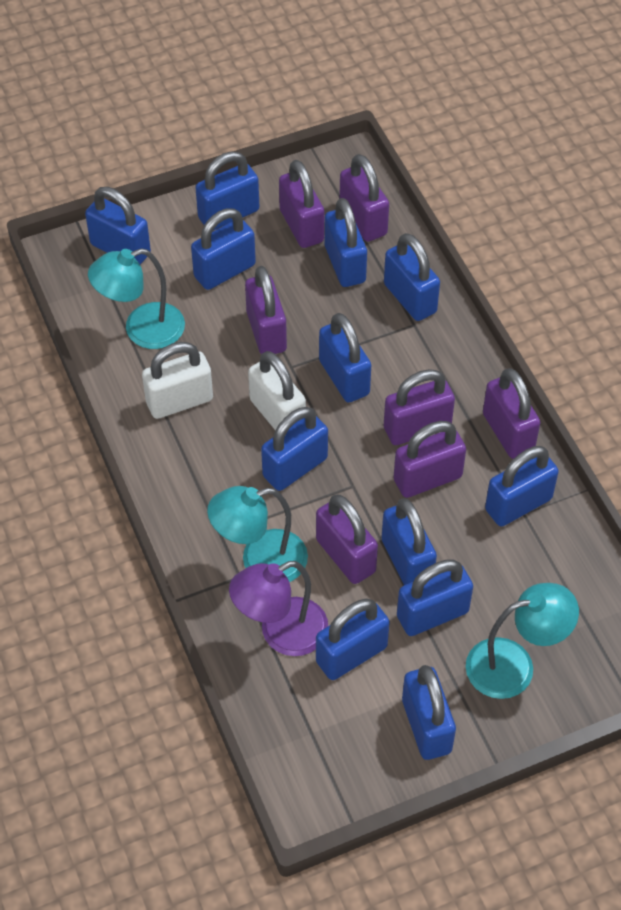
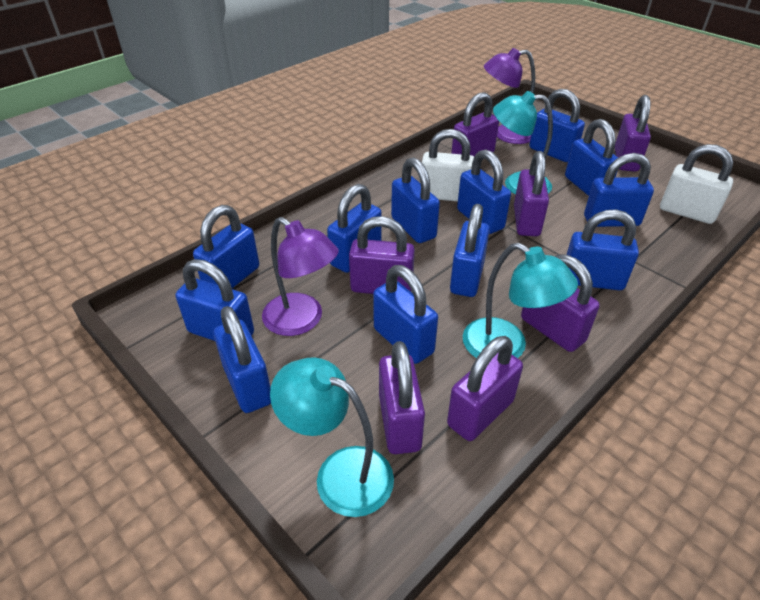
purple lamp: [229,561,328,656] = 1 -> [262,217,339,336] [484,48,535,144] = 2

